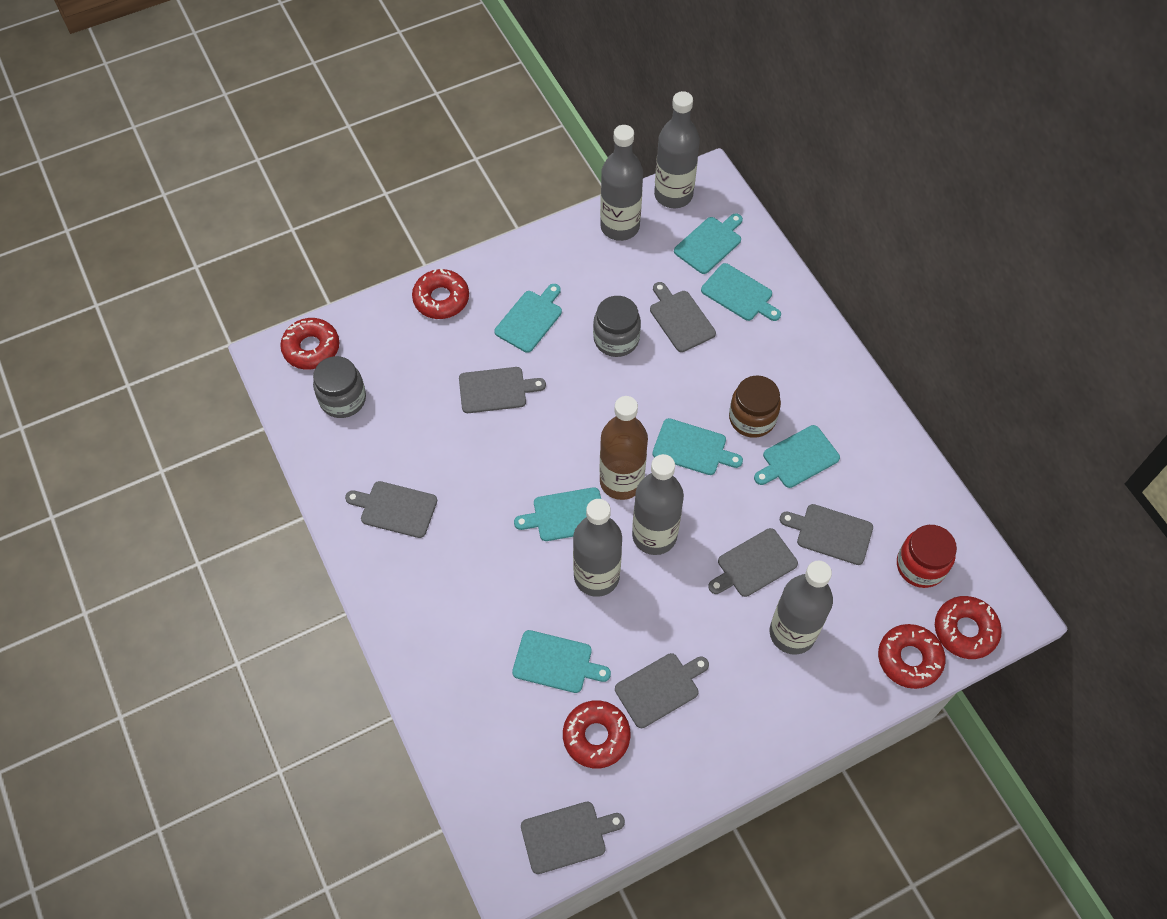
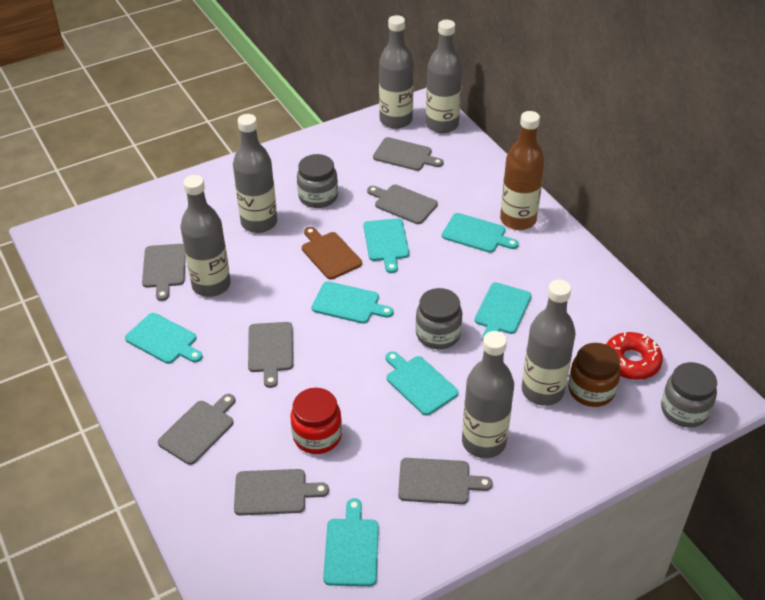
brown cutting board: none = 0 -> [302,227,362,280] = 1
grey bottle: [573,499,622,597] [600,125,643,241] [632,454,684,555] [654,91,700,208] [769,560,833,655] = 5 -> [180,175,231,297] [233,114,277,233] [379,15,414,129] [426,20,462,133] [462,331,514,458] [522,280,576,406] = 6
grey jar: [313,356,366,418] [593,296,641,357] = 2 -> [297,154,338,208] [416,288,462,349] [661,362,717,428] = 3
red donut: [280,318,339,369] [412,269,469,319] [563,700,631,768] [878,624,945,689] [935,596,1002,659] = 5 -> [606,332,663,380] = 1

